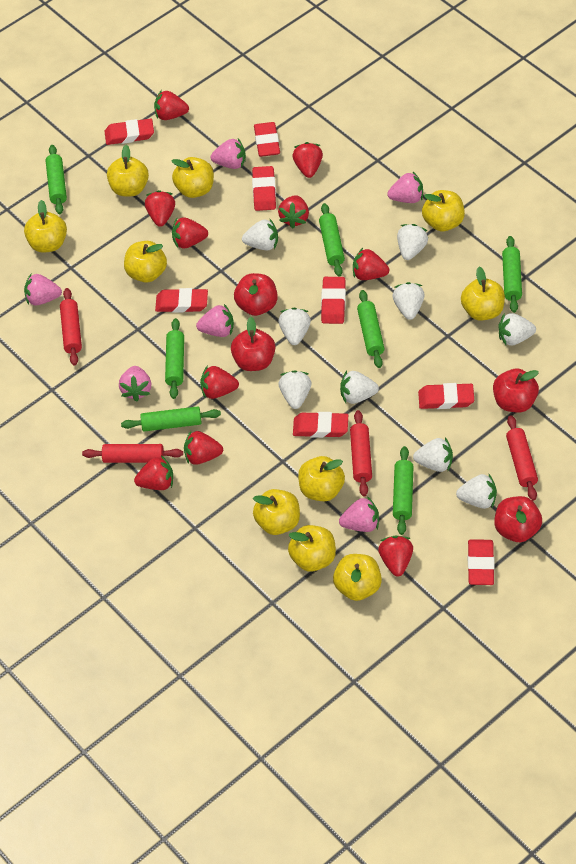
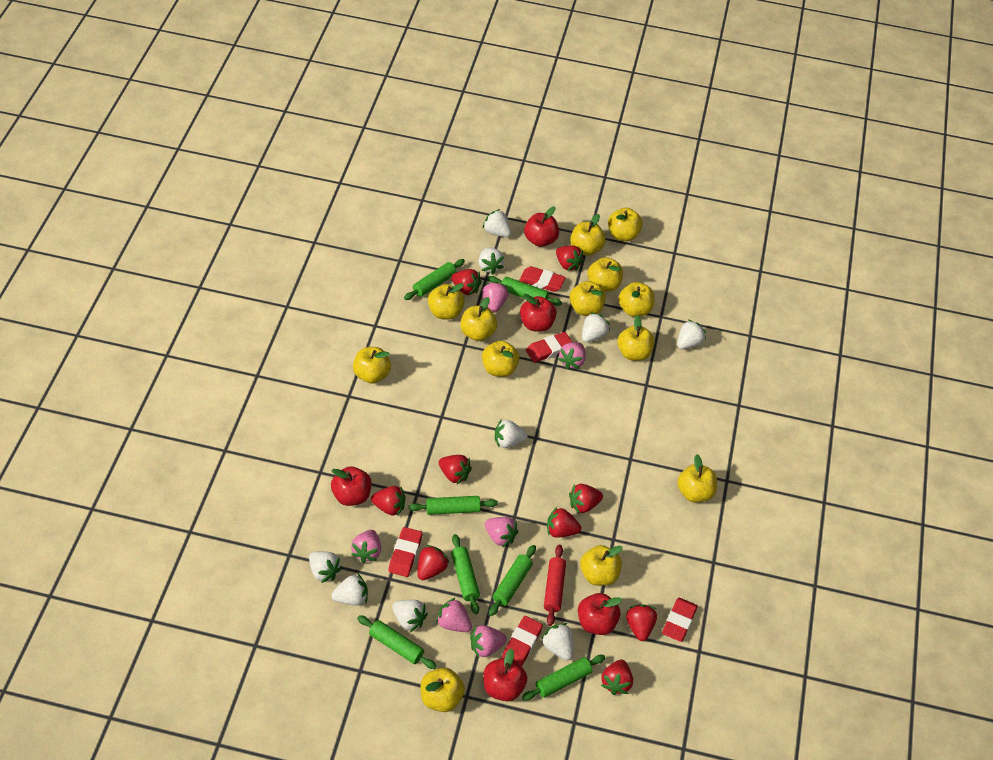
red apple: [231,317,275,371] [234,273,278,316] [493,369,539,413] [494,496,542,542] = 4 -> [331,466,371,506] [483,648,527,701] [520,294,557,332] [524,207,559,247] [578,593,622,635] = 5
red eraser: [104,119,154,145] [155,288,208,313] [252,166,276,211] [254,122,280,157] [293,412,348,438] [321,277,346,324] [418,383,474,409] [468,539,495,585] = 8 -> [388,527,422,577] [501,616,543,666] [519,266,566,292] [526,332,572,363] [662,598,698,642] = 5
red rolling pin: [60,288,82,366] [82,444,183,463] [350,410,372,496] [506,415,538,501] = 4 -> [544,545,566,626] = 1
red strawberry: [134,455,173,490] [145,190,175,227] [154,90,189,120] [172,217,208,248] [184,431,223,465] [200,365,239,399] [278,195,309,228] [292,142,323,178] [353,248,389,280] [378,536,413,576] = 10 -> [371,486,405,516] [417,545,449,580] [439,455,472,484] [451,269,481,295] [547,507,581,538] [556,246,584,271] [569,484,603,513] [601,660,633,695] [626,604,657,641] = 9
yellow apple: [24,200,67,252] [107,145,149,197] [124,241,167,283] [172,157,214,198] [253,489,300,535] [288,525,336,572] [298,456,345,501] [333,554,382,601] [422,190,465,231] [461,267,505,321] = 10 -> [353,347,391,384] [421,668,465,712] [428,283,465,320] [460,297,497,341] [482,341,520,377] [570,214,606,256] [570,281,606,316] [580,545,623,586] [587,257,623,292] [608,208,643,241] [617,315,655,361] [618,282,654,317] [677,454,717,502] = 13

